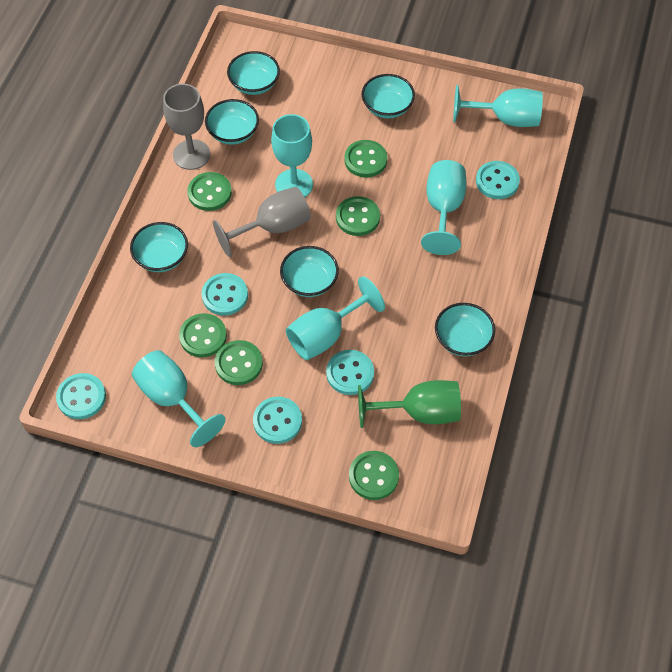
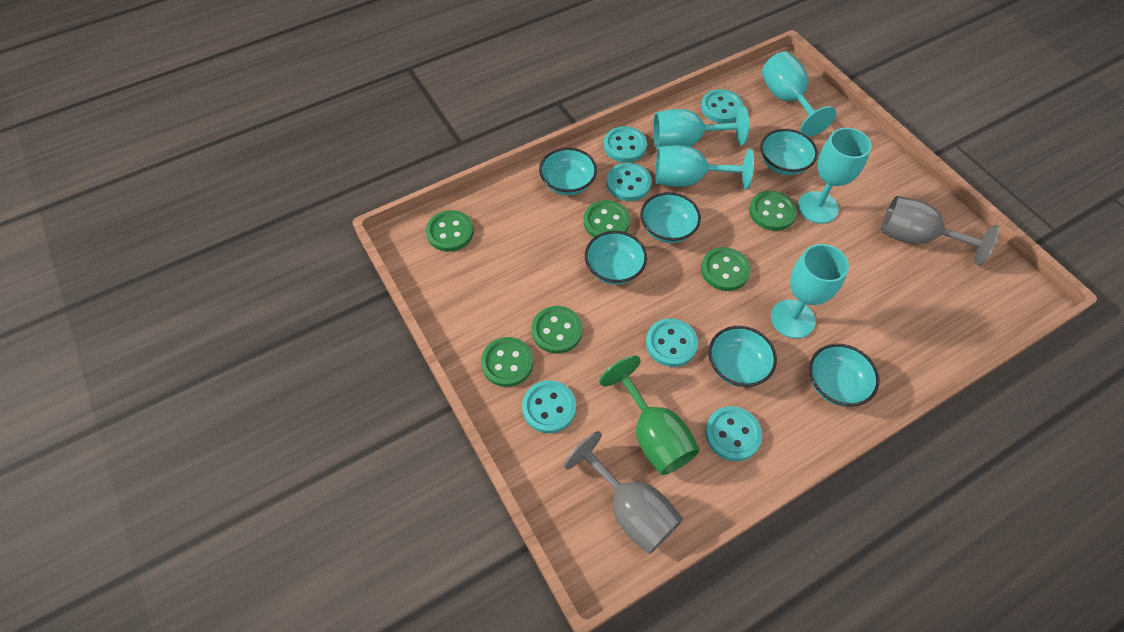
turquoise button: [56,373,106,419] [201,273,248,316] [253,397,302,444] [326,350,374,395] [476,161,520,199] = 5 -> [522,380,576,433] [604,126,647,163] [606,163,652,201] [646,318,698,367] [701,89,744,123] [705,406,762,461] = 6

